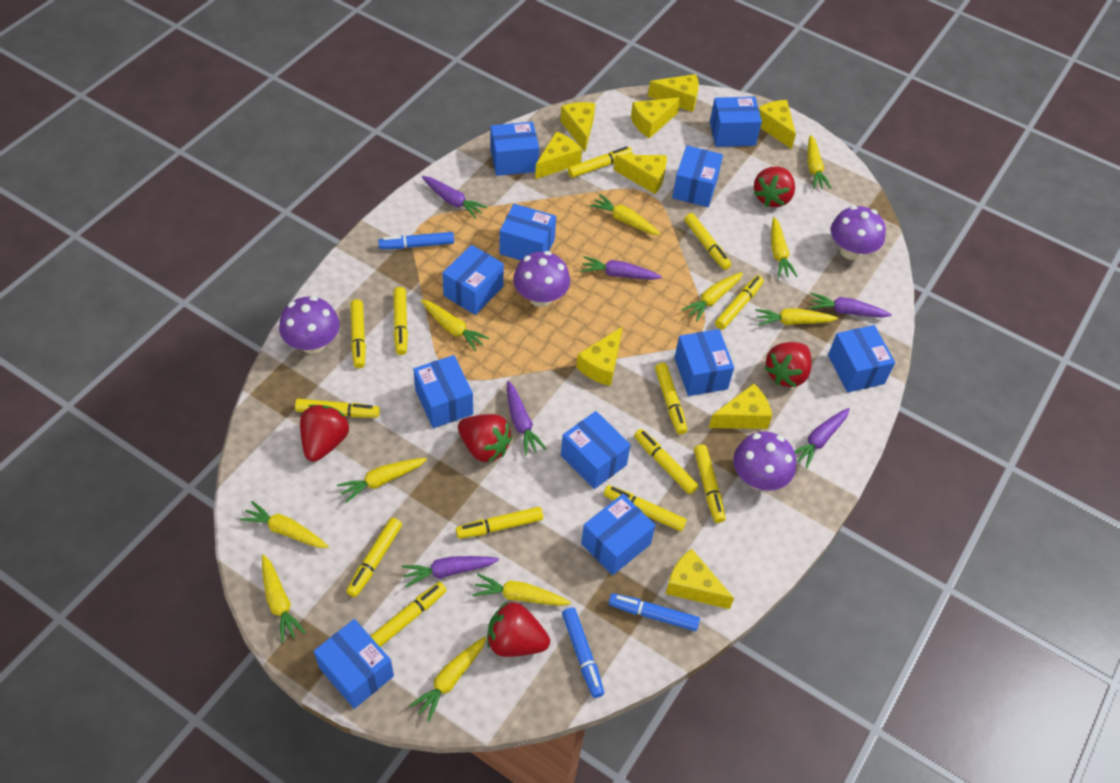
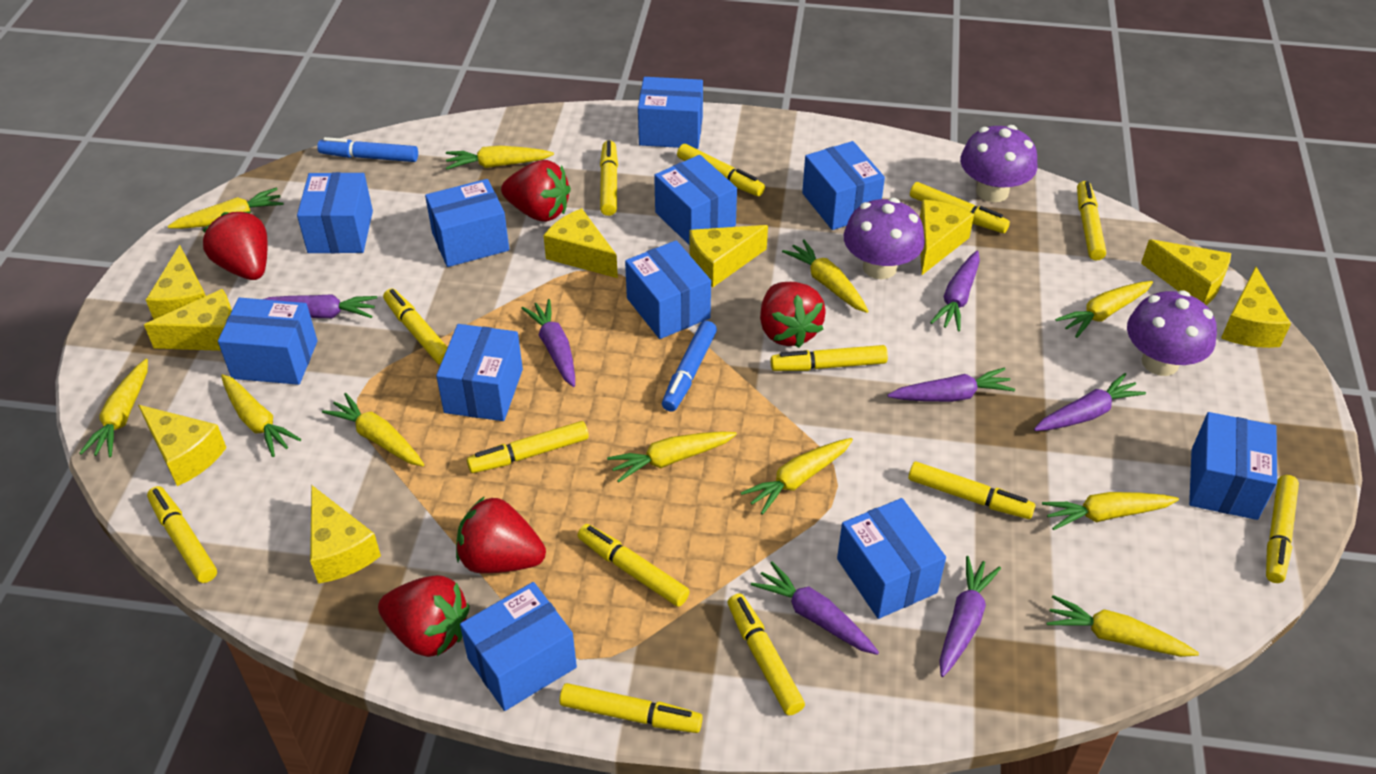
blue marker: [378,232,454,249] [562,608,604,698] [609,593,700,631] = 3 -> [317,137,418,162] [662,321,717,412] = 2
purple carrot: [402,556,499,587] [422,176,487,219] [507,381,546,455] [581,256,662,280] [795,408,850,468] [810,293,892,318] = 6 -> [264,294,377,318] [521,299,575,387] [751,562,879,655] [888,367,1015,402] [930,251,980,331] [939,556,1001,677] [1034,373,1146,431] = 7
purple mushroom: [279,296,340,354] [513,251,570,307] [733,432,796,491] [831,206,886,260] = 4 -> [844,198,925,279] [960,125,1037,202] [1127,290,1217,376] = 3

